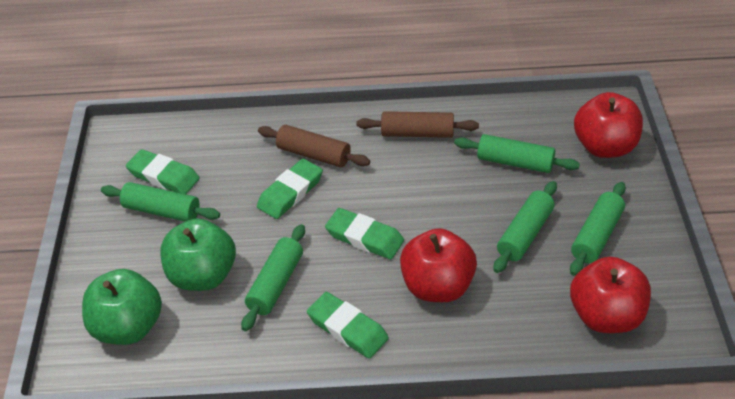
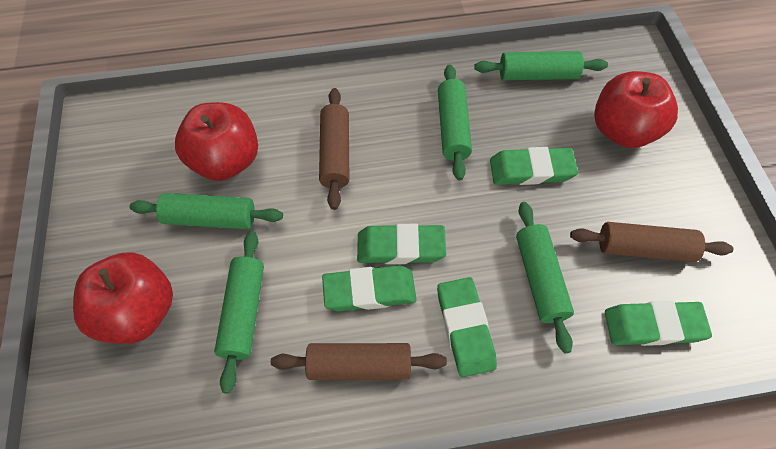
brown rolling pin: [258,125,370,167] [357,111,479,138] = 2 -> [271,343,447,380] [319,88,349,210] [570,222,733,262] = 3
green apple: [82,269,162,345] [160,218,236,291] = 2 -> none = 0
green eraser: [126,149,200,194] [257,159,323,219] [307,292,389,359] [325,208,404,259] = 4 -> [322,265,417,312] [357,224,446,264] [437,277,497,377] [490,147,578,185] [605,301,712,346] = 5

